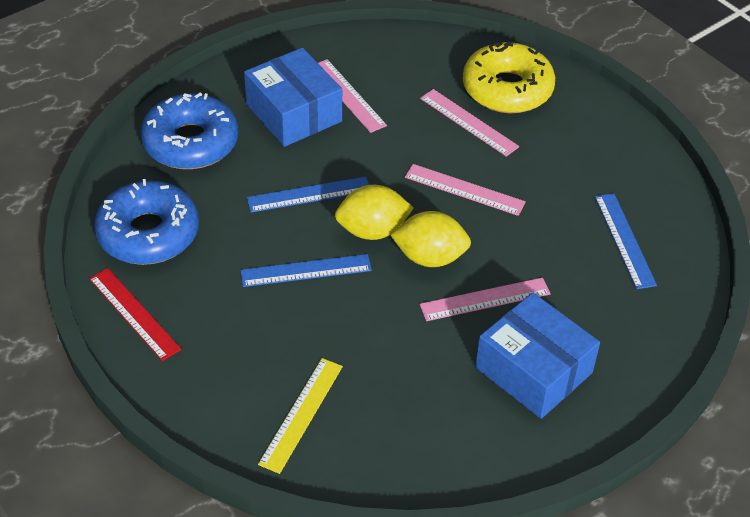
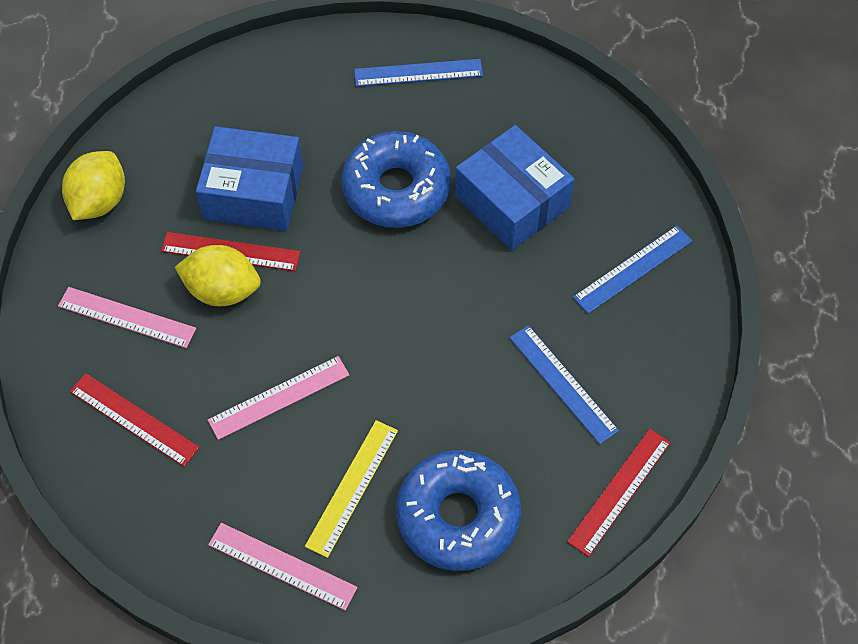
pink ruler: [318,59,387,133] [405,164,526,216] [420,89,519,157] [420,278,551,321] = 4 -> [58,287,196,348] [208,356,350,440] [208,523,357,610] = 3
red ruler: [89,268,182,361] = 1 -> [70,373,200,467] [161,232,301,271] [567,429,671,557] = 3
yellow donut: [463,41,555,113] = 1 -> none = 0

